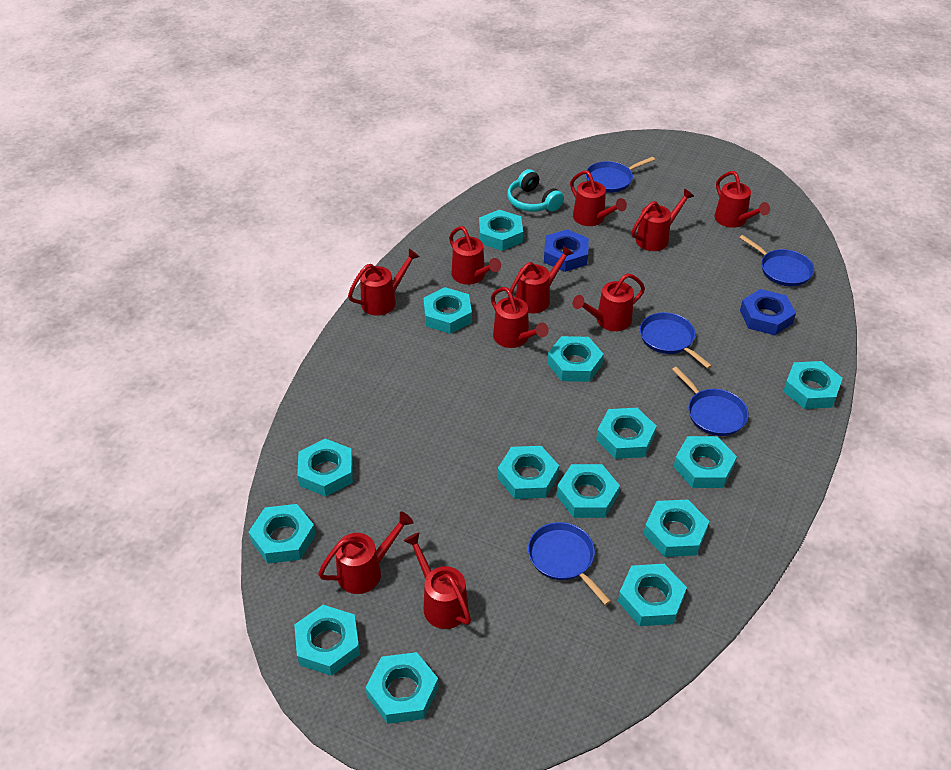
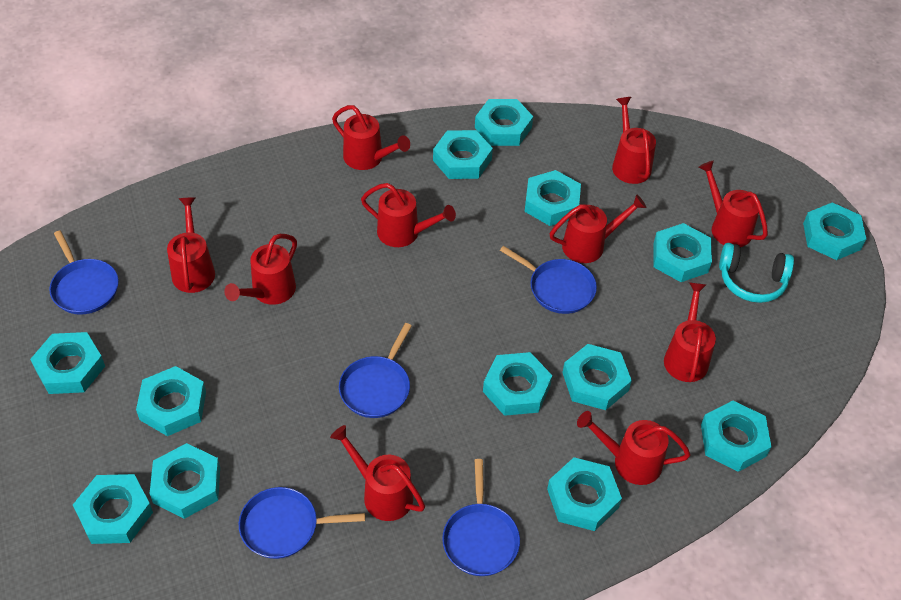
blue nut: [544,229,589,272] [740,289,796,335] = 2 -> none = 0
turquoise nut: [249,504,316,564] [294,605,360,676] [297,438,353,497] [365,652,439,724] [423,287,472,334] [479,210,523,251] [497,446,559,499] [547,336,604,382] [556,464,620,518] [596,408,657,459] [618,564,687,626] [643,500,709,557] [674,436,737,488] [783,361,843,409] = 14 -> [30,332,105,394] [73,474,153,544] [136,366,206,436] [150,443,220,519] [433,130,493,179] [475,99,533,146] [483,352,552,416] [525,170,581,226] [547,457,622,531] [562,344,632,410] [653,223,712,282] [701,401,771,472] [803,202,866,260] = 13

